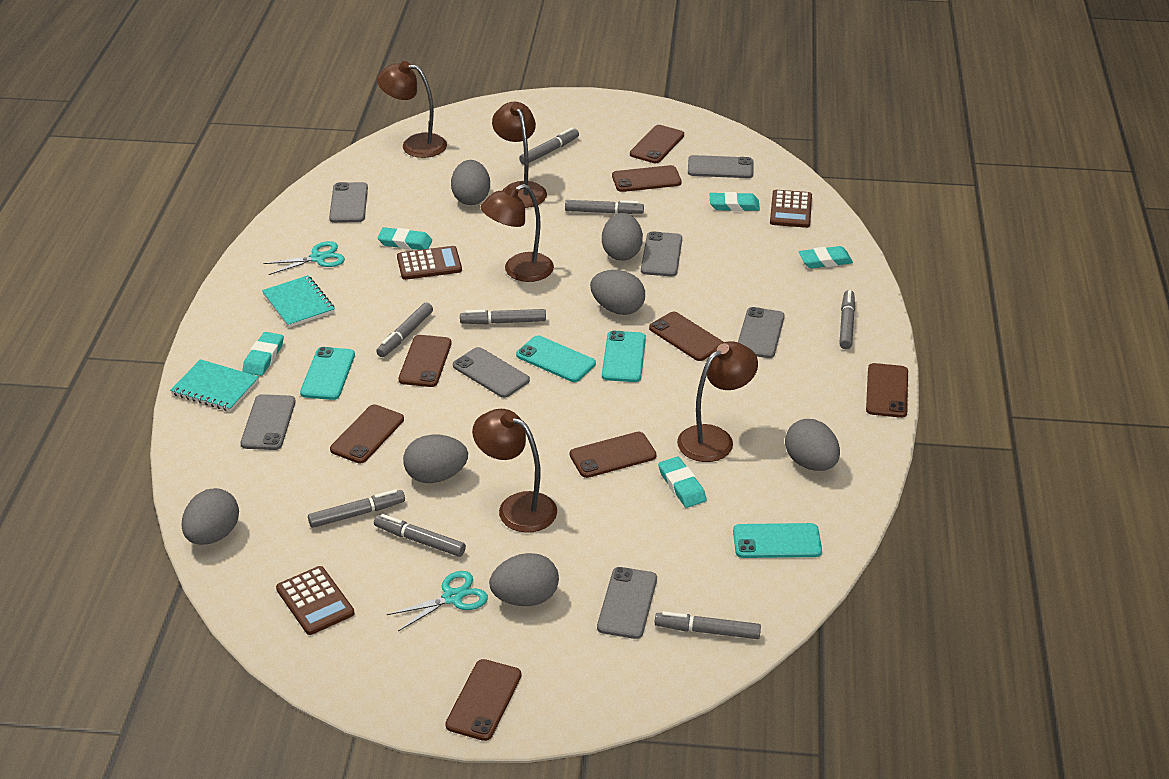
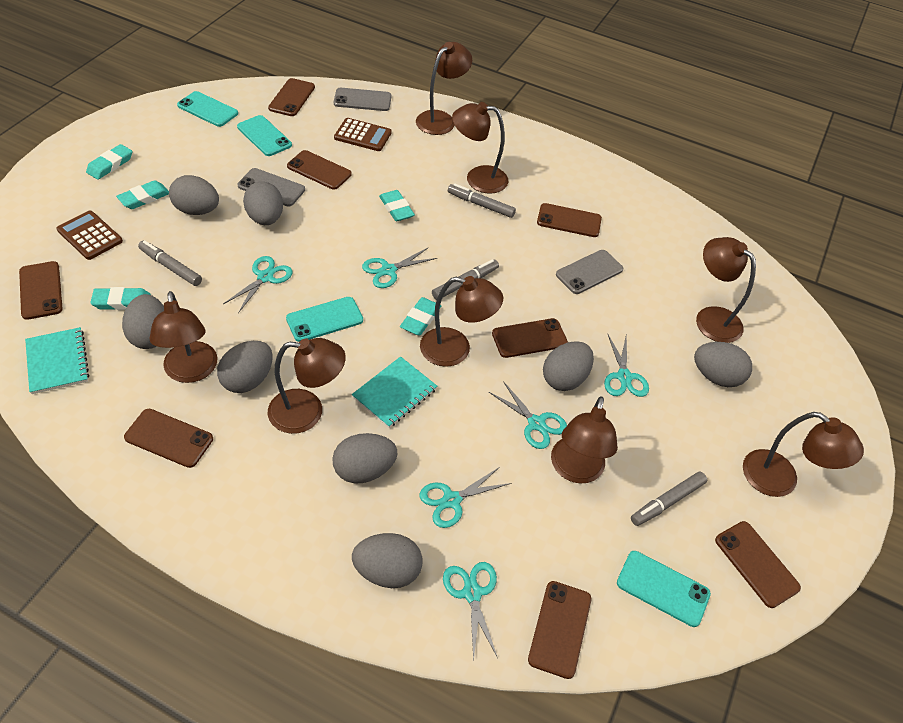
brown calculator: [276,566,355,635] [397,246,462,280] [770,190,812,228] = 3 -> [57,211,123,260] [334,118,392,151] = 2
brown lamp: [377,61,447,158] [472,409,557,533] [480,184,554,282] [492,102,547,208] [677,341,758,462] = 5 -> [149,291,217,383] [268,338,346,434] [416,42,472,135] [420,276,503,367] [452,102,508,194] [551,396,618,484] [696,237,756,343] [743,412,864,497] = 8
grey egg: [181,488,239,545] [403,434,468,483] [451,160,490,205] [489,553,559,606] [590,270,645,315] [602,213,643,261] [785,419,840,471] = 7 -> [122,294,164,349] [169,175,219,215] [217,341,273,393] [243,181,283,225] [332,433,397,483] [352,533,423,588] [543,341,594,391] [694,342,752,387] = 8
grey marker: [308,489,405,528] [374,514,466,557] [376,302,433,357] [460,309,546,324] [519,128,579,165] [565,200,644,214] [655,611,761,639] [839,290,855,349] = 8 -> [138,240,202,286] [432,259,499,300] [448,183,516,218] [631,472,707,526] = 4
grey phone: [241,394,296,450] [329,182,368,223] [453,347,530,398] [597,567,657,639] [641,231,682,276] [688,155,753,178] [738,307,785,358] = 7 -> [237,168,305,206] [334,88,391,111] [556,250,624,294] = 3
turquoise scissors: [264,241,345,275] [387,571,488,631] = 2 -> [223,256,293,313] [362,248,437,288] [420,467,511,528] [443,562,498,662] [489,381,567,449] [604,335,649,397] = 6

